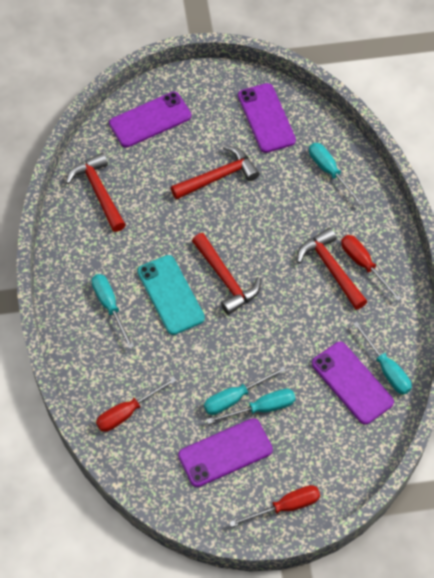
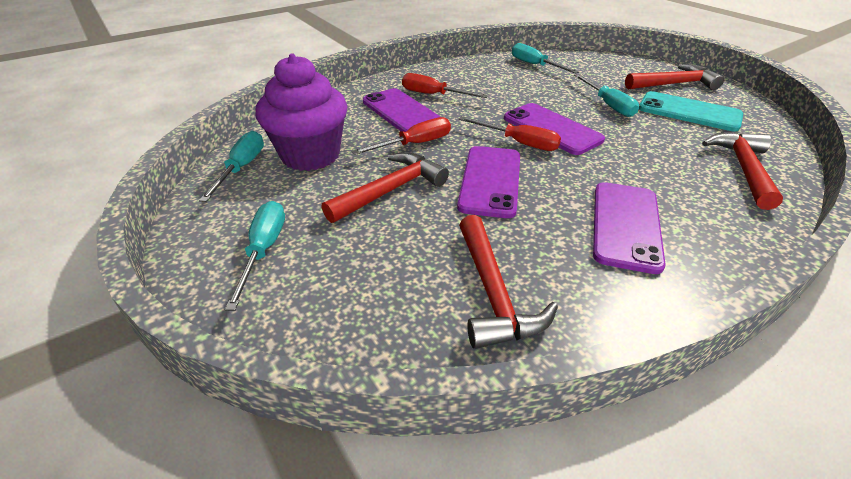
purple cupcake: none = 0 -> [255,54,347,171] = 1
turquoise screwdriver: [92,274,134,349] [204,366,286,415] [206,389,296,424] [309,143,363,206] [353,322,412,395] = 5 -> [199,131,264,202] [225,201,285,311] [512,43,579,74] [574,74,639,117] = 4

